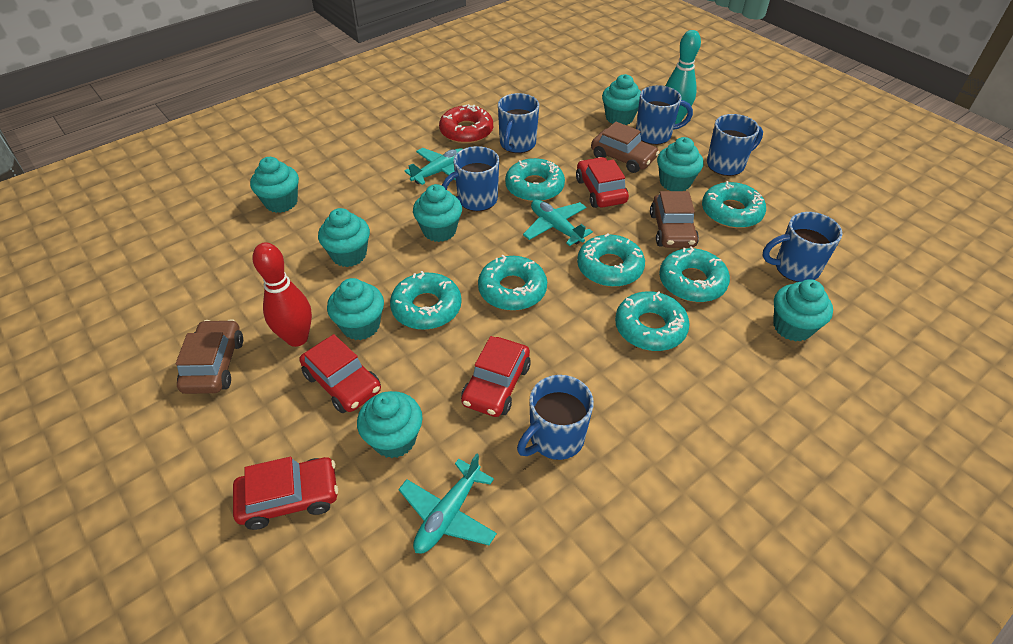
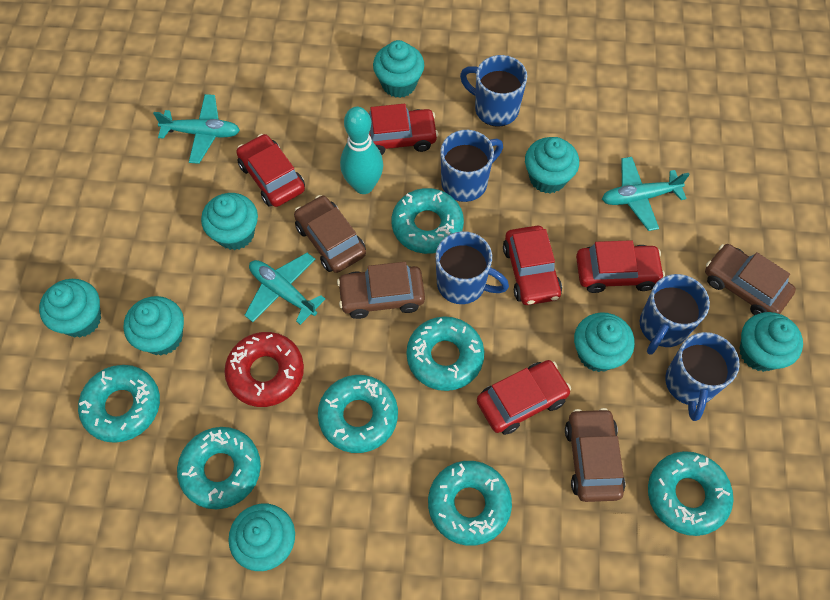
blue mug: [442,146,499,211] [498,93,539,153] [517,375,594,460] [636,85,693,145] [707,114,763,176] [763,212,842,282] = 6 -> [436,231,509,304] [440,130,503,202] [460,55,527,127] [640,274,710,355] [665,332,740,421] = 5
brown car: [176,319,243,394] [591,122,659,173] [650,191,699,248] = 3 -> [294,195,366,273] [337,262,425,319] [565,408,625,502] [705,244,796,315] = 4
red bowling pin: [253,243,312,347] = 1 -> none = 0
red car: [233,457,338,530] [299,334,381,413] [461,336,531,417] [576,157,629,208] = 4 -> [236,134,305,207] [369,104,438,155] [477,360,571,435] [503,226,562,305] [576,240,665,293] = 5

